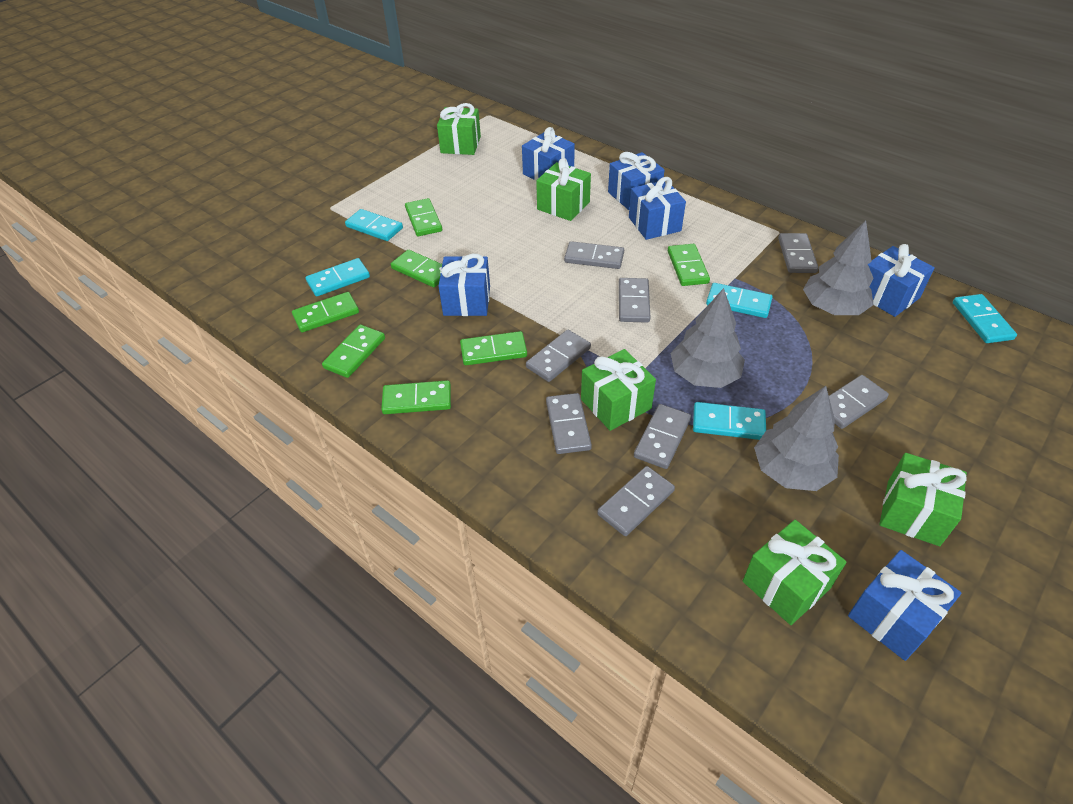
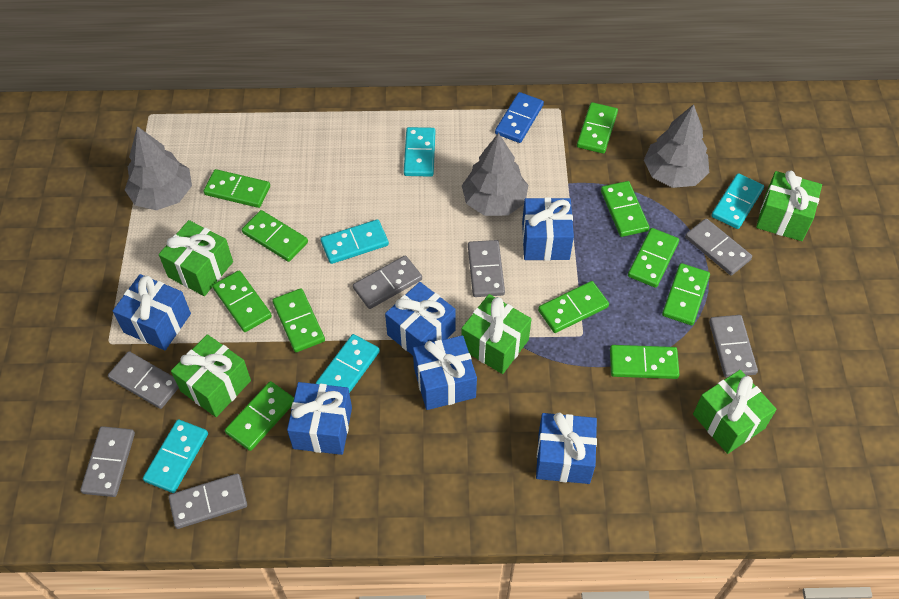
blue domino: none = 0 -> [495,92,544,143] = 1
green domino: [292,292,359,332] [322,325,385,378] [381,380,451,414] [391,250,442,287] [405,198,442,236] [460,331,527,365] [668,244,710,286] = 7 -> [203,169,270,208] [213,271,272,332] [225,381,294,451] [242,210,308,262] [272,288,325,352] [538,281,609,333] [577,102,618,154] [601,181,649,237] [610,345,680,379] [628,228,679,288] [662,263,710,325] = 11
grey domino: [526,330,591,382] [546,393,592,454] [564,241,624,269] [597,466,675,536] [619,278,651,323] [634,404,691,469] [778,233,818,273] [829,375,889,429] = 8 -> [80,426,135,497] [108,351,179,409] [168,474,247,529] [353,255,422,309] [468,240,505,297] [685,218,752,276] [709,315,758,378] = 7

